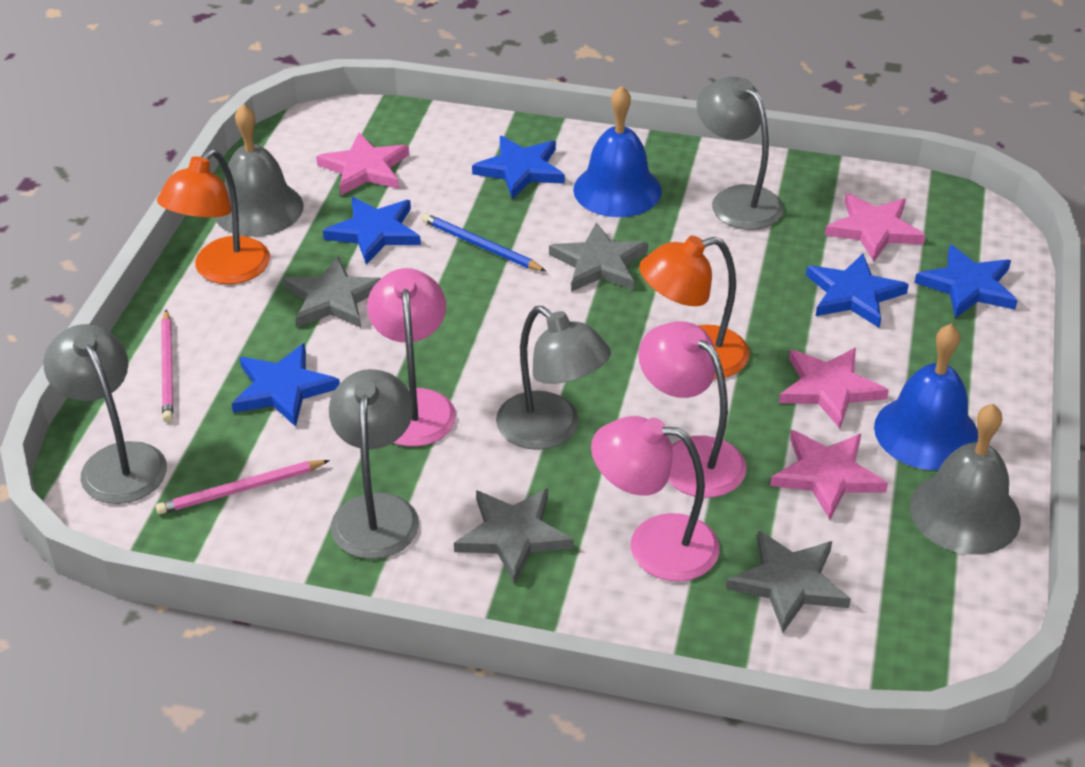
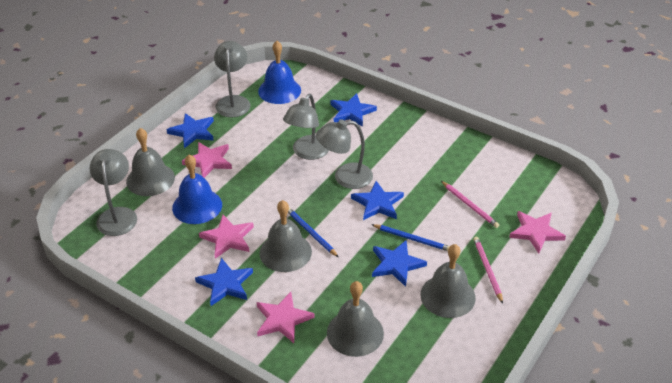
blue pencil: [422,213,546,271] = 1 -> [288,207,338,257] [371,224,450,251] = 2
grey bell: [214,104,303,237] [910,404,1021,554] = 2 -> [126,128,175,196] [259,200,312,272] [327,281,384,357] [420,244,476,318] = 4
grey star: [283,256,381,328] [454,488,574,583] [549,222,648,292] [726,530,851,632] = 4 -> none = 0
orange lamp: [157,149,270,284] [639,236,749,379] = 2 -> none = 0
pink lamp: [367,268,456,447] [591,416,720,581] [638,321,747,498] = 3 -> none = 0

